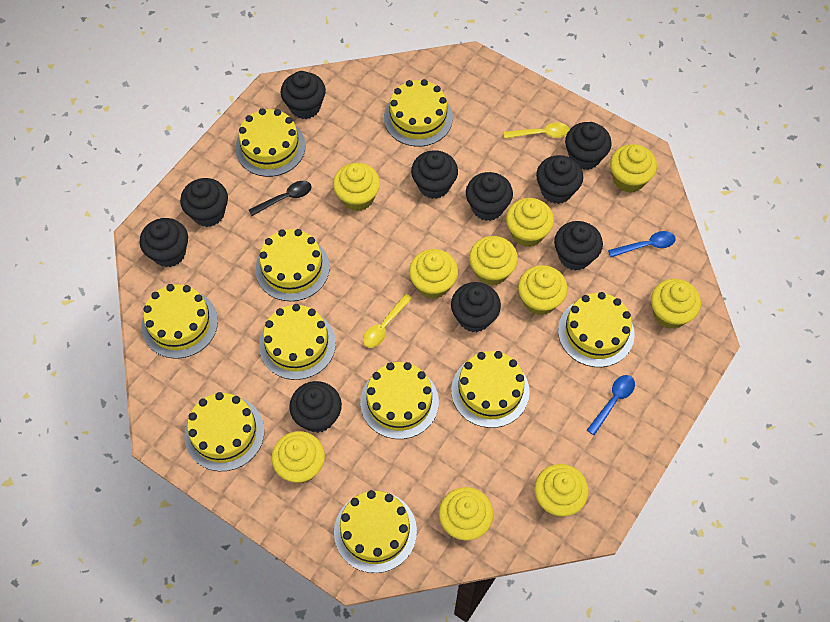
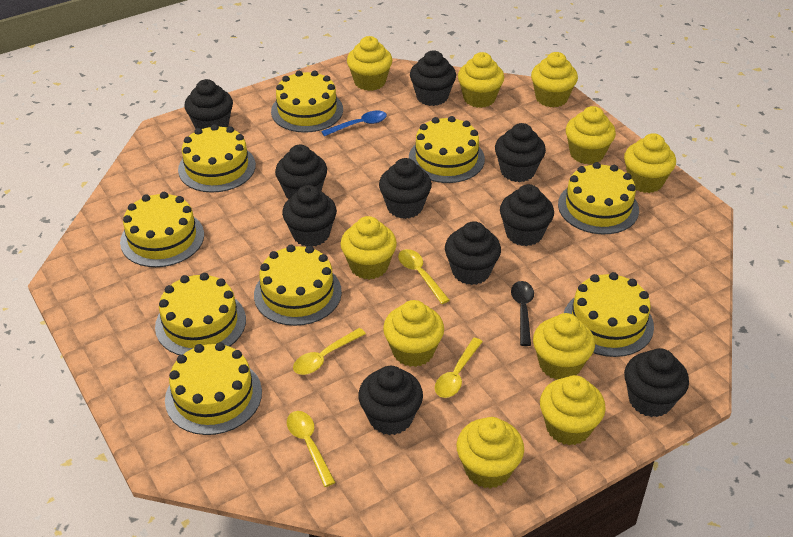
blue spoon: [587,375,635,435] [608,231,676,257] = 2 -> [321,110,387,136] = 1
yellow cake: [142,284,218,359] [184,392,264,471] [235,108,306,177] [255,229,330,301] [259,304,336,380] [334,490,417,573] [360,362,439,439] [384,79,453,147] [451,351,530,428] [558,292,635,367] = 10 -> [120,192,204,267] [155,273,246,355] [165,342,262,435] [178,124,256,193] [254,245,342,326] [271,70,343,133] [409,116,485,183] [558,162,639,234] [564,272,654,357] = 9
yellow spoon: [363,294,412,348] [504,123,570,138] = 2 -> [287,411,336,487] [293,328,366,375] [398,249,450,304] [435,338,483,398] = 4

